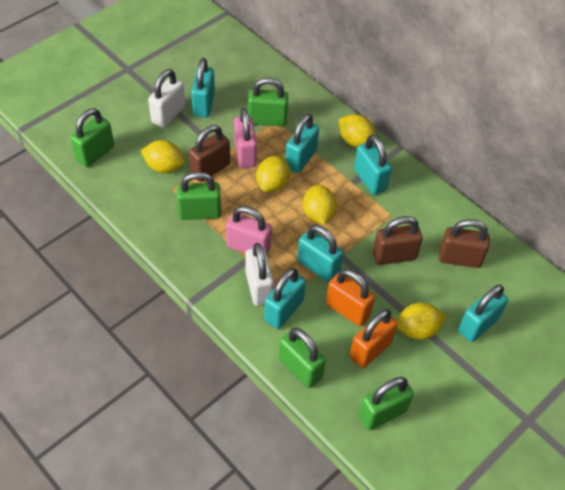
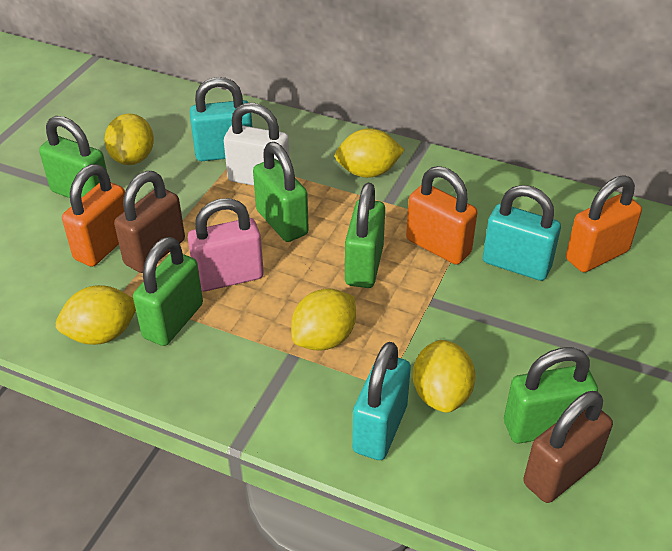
brown padlock: [189,125,230,182] [373,216,423,265] [439,219,490,268] = 3 -> [114,171,185,273] [523,391,613,503] = 2
orange padlock: [326,269,375,326] [350,309,397,368] = 2 -> [62,164,125,267] [406,166,477,265] [566,175,642,272] = 3
pink padlock: [226,206,272,255] [234,108,257,169] = 2 -> [188,198,264,292] = 1
turquoise padlock: [191,58,215,117] [264,268,306,329] [285,114,319,173] [297,225,343,282] [354,135,392,195] [458,284,508,342] = 6 -> [190,77,252,161] [352,342,411,460] [483,185,561,281] = 3
white padlock: [148,69,185,128] [245,243,274,306] = 2 -> [224,103,290,185] = 1

